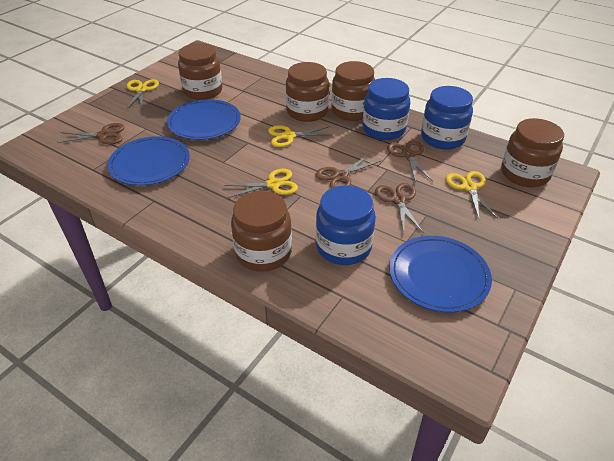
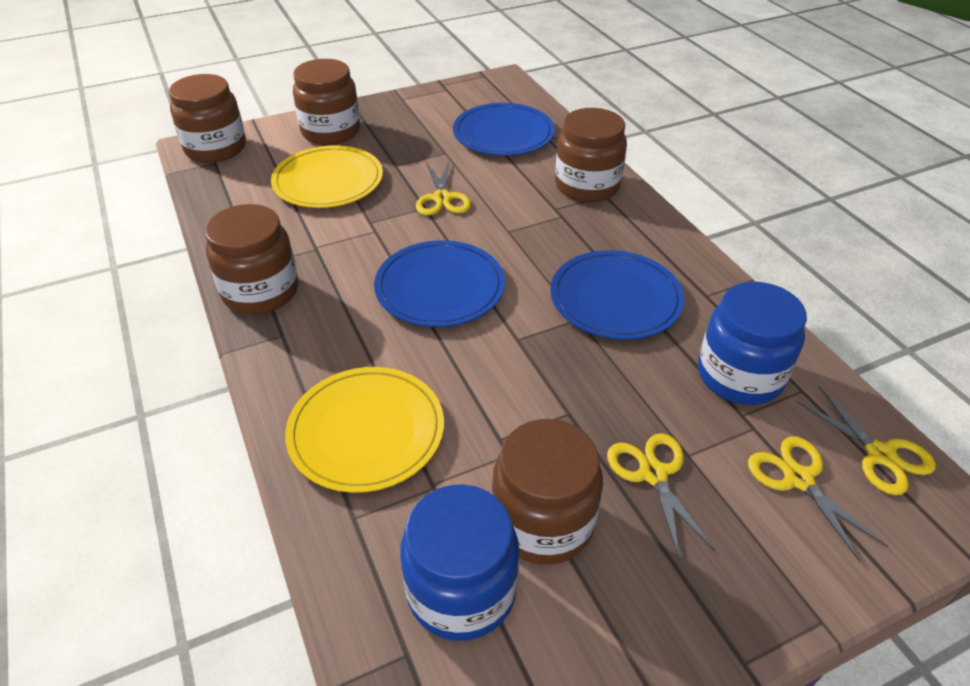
blue jar: [316,186,376,265] [363,78,410,140] [421,86,473,150] = 3 -> [400,484,519,641] [698,282,807,405] = 2
brown scissors: [57,123,125,144] [315,154,381,188] [375,183,423,233] [387,141,433,182] = 4 -> none = 0
yellow plate: none = 0 -> [271,145,383,208] [285,367,444,493] = 2

